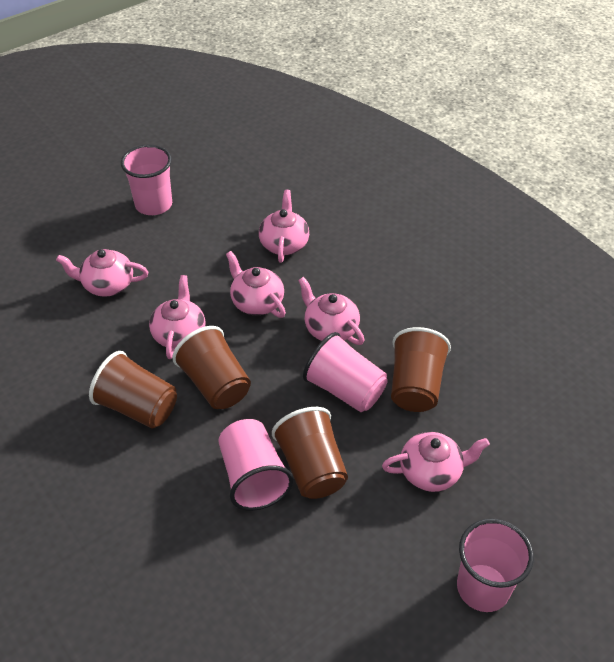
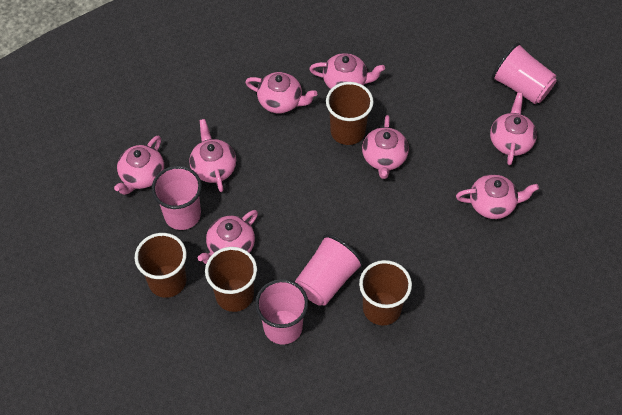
pink teapot: [56,249,148,297] [149,275,206,359] [226,251,286,318] [259,190,309,263] [298,277,364,345] [382,432,490,492] = 6 -> [114,136,164,195] [189,119,236,192] [198,210,258,264] [245,72,317,113] [309,53,385,89] [362,115,409,179] [456,174,539,219] [490,92,537,165] = 8

